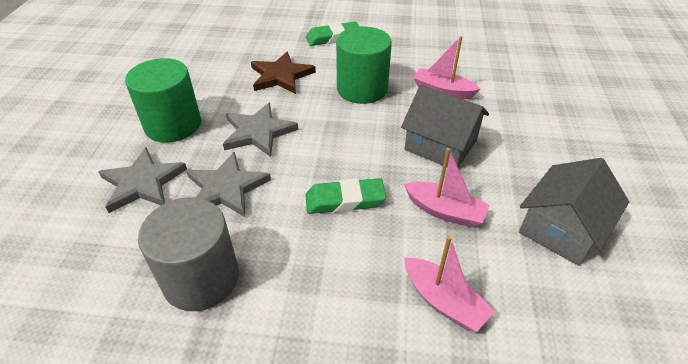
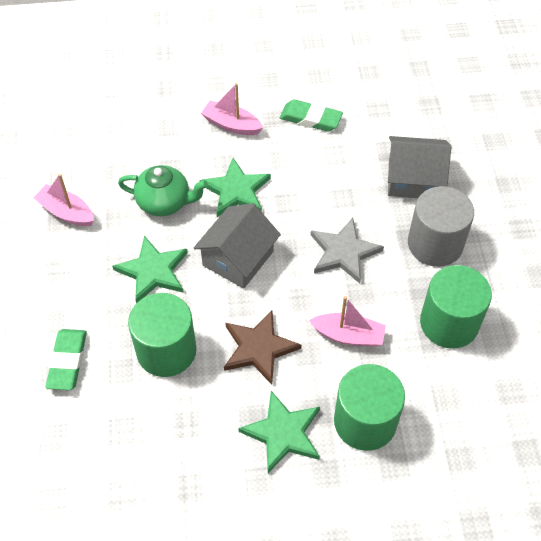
green cylinder: [125,58,201,143] [336,27,392,104] = 2 -> [128,293,197,377] [334,364,405,451] [420,265,492,349] = 3
green star: none = 0 -> [112,236,188,303] [200,158,271,217] [238,391,320,473] = 3
green teapot: none = 0 -> [118,165,208,216] = 1
grey star: [98,147,187,213] [186,152,271,217] [223,102,298,157] = 3 -> [310,218,384,284] = 1

